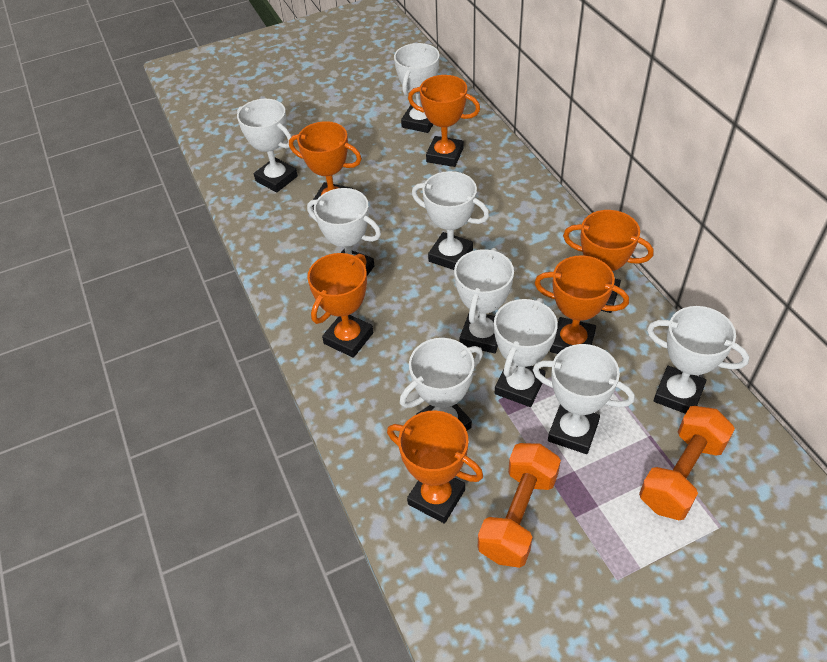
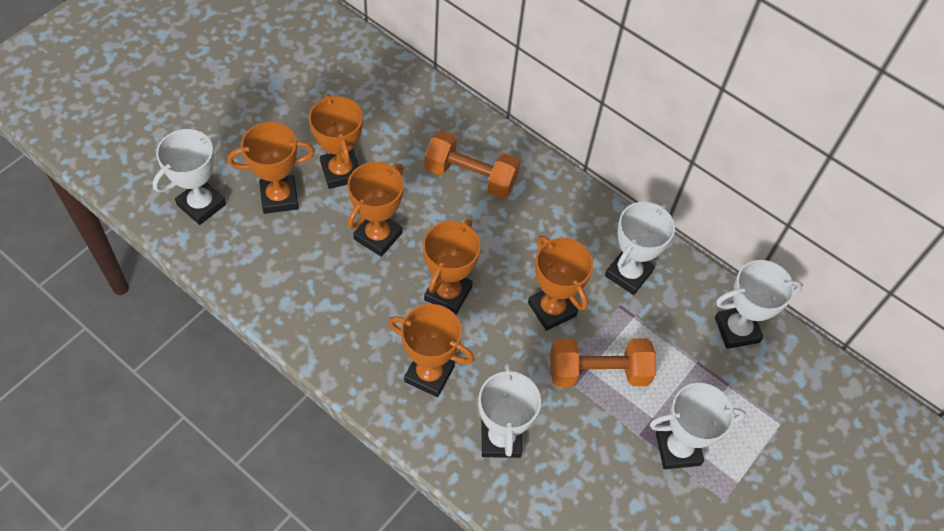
white trophy: [237,99,298,193] [307,188,381,276] [394,43,439,133] [400,338,483,431] [412,171,489,270] [454,248,514,353] [494,298,558,407] [533,344,635,454] [647,306,749,414] = 9 -> [153,129,226,225] [478,362,541,458] [605,202,675,295] [650,383,746,469] [715,260,803,349] = 5

